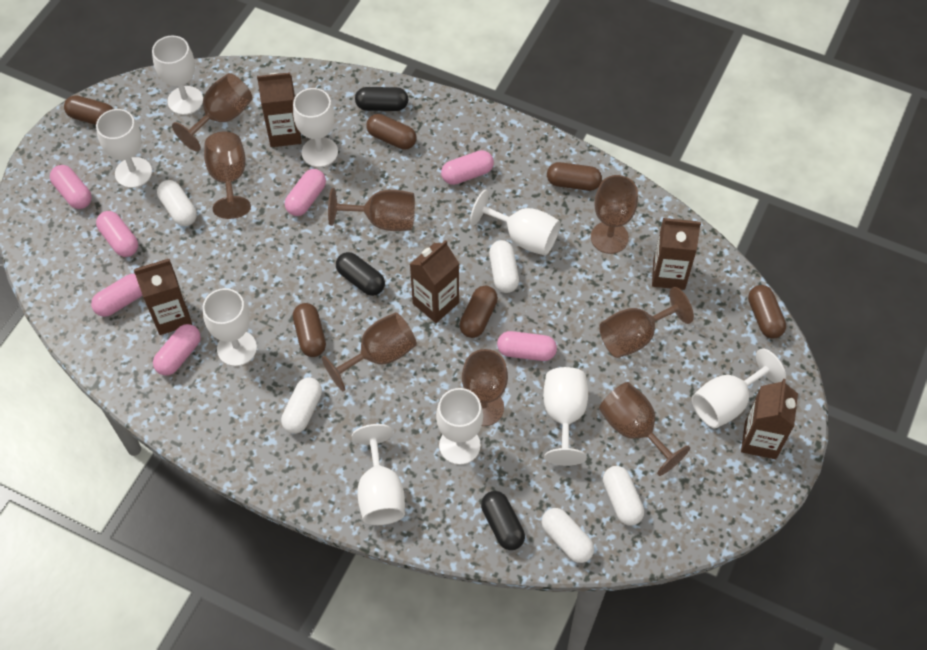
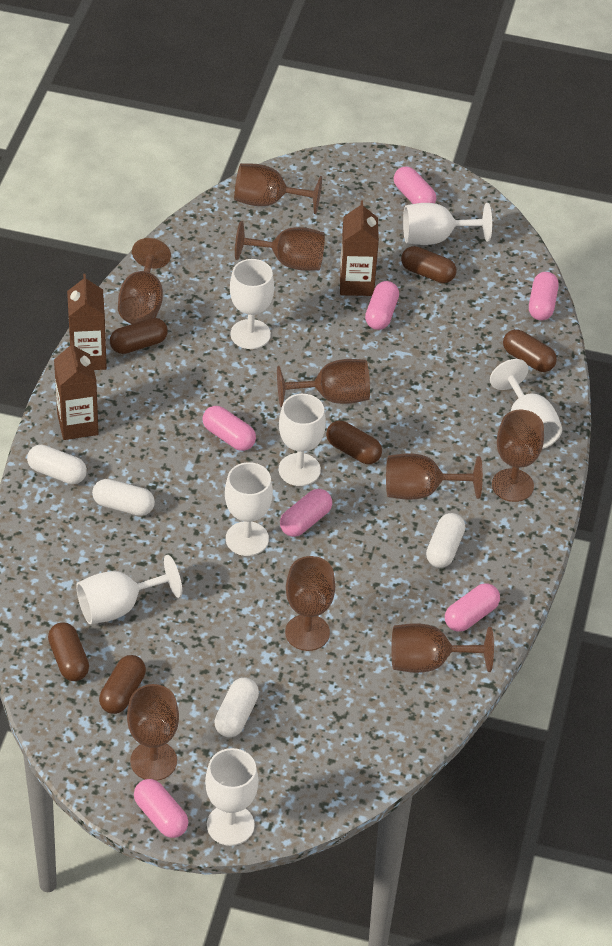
black capsule: [336,252,385,296] [355,87,409,111] [481,491,525,550] = 3 -> none = 0
brown carton: [134,259,192,335] [257,72,302,147] [410,240,459,323] [652,218,701,290] [741,379,798,459] = 5 -> [54,340,99,440] [67,274,107,370] [340,201,379,296] = 3
brown goblet: [172,73,253,152] [204,131,251,219] [322,312,417,391] [328,188,415,231] [462,349,508,426] [591,175,638,254] [599,287,694,358] [599,382,690,476] = 8 -> [118,238,171,324] [127,684,179,781] [234,163,322,214] [235,221,325,271] [277,359,370,407] [285,556,335,651] [386,453,483,500] [391,623,494,673] [492,410,544,502] = 9
white capsule: [157,180,197,226] [281,377,322,434] [489,240,519,293] [542,508,594,563] [603,466,644,526] = 5 -> [27,445,87,484] [92,479,155,516] [214,678,259,737] [426,513,465,568] = 4
white goblet: [96,109,152,188] [152,36,203,115] [203,288,257,366] [293,88,338,167] [352,424,405,525] [436,388,483,465] [470,190,560,256] [543,367,588,466] [692,348,786,428] = 9 -> [76,555,182,624] [205,748,258,846] [225,462,273,556] [230,259,274,349] [279,394,326,486] [403,203,492,245] [490,359,562,449] = 7

